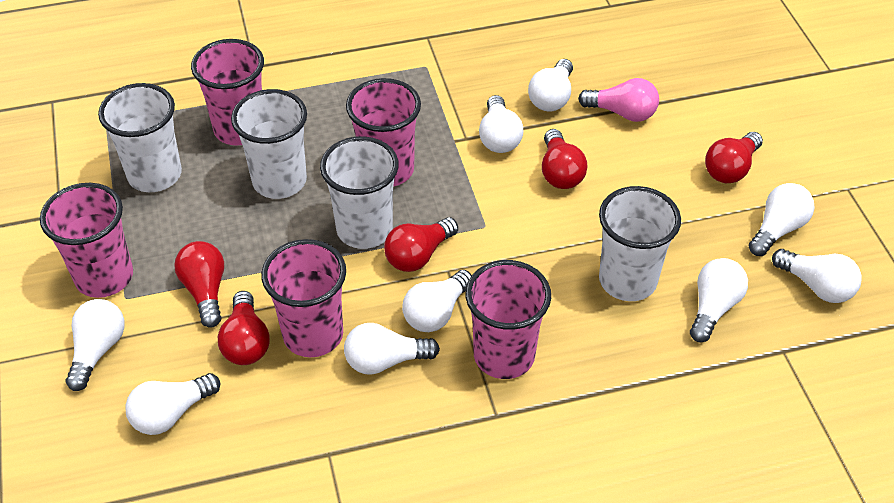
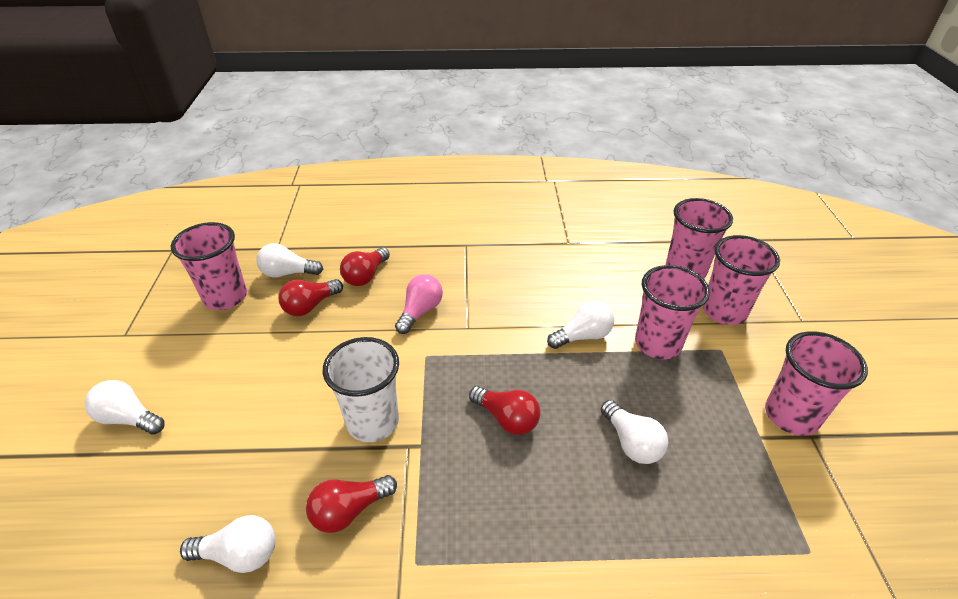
red light bulb: [174,241,224,328] [218,291,270,365] [384,217,458,272] [542,129,588,189] [705,132,763,183] = 5 -> [278,279,343,316] [306,475,397,533] [340,247,390,286] [469,386,541,435] = 4
white cup: [98,83,182,192] [231,89,307,199] [320,136,399,249] [599,186,681,301] = 4 -> [323,337,399,442] = 1
white light bulb: [65,299,124,391] [125,373,220,435] [344,323,440,375] [402,270,472,332] [479,95,524,153] [528,59,573,112] [690,258,748,342] [749,183,814,256] [772,249,862,303] = 9 -> [84,380,165,435] [180,515,276,573] [256,243,323,278] [547,301,614,349] [601,400,668,464] = 5

